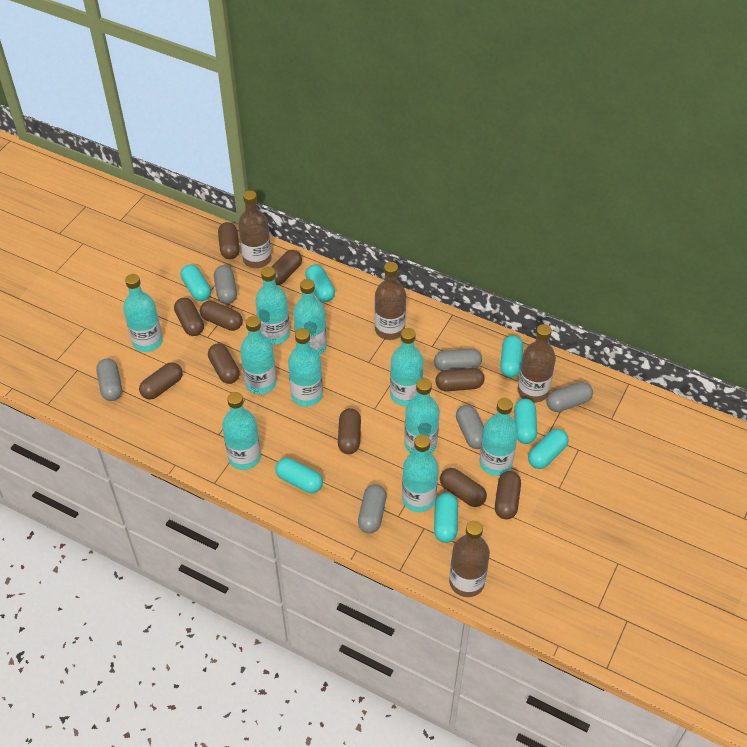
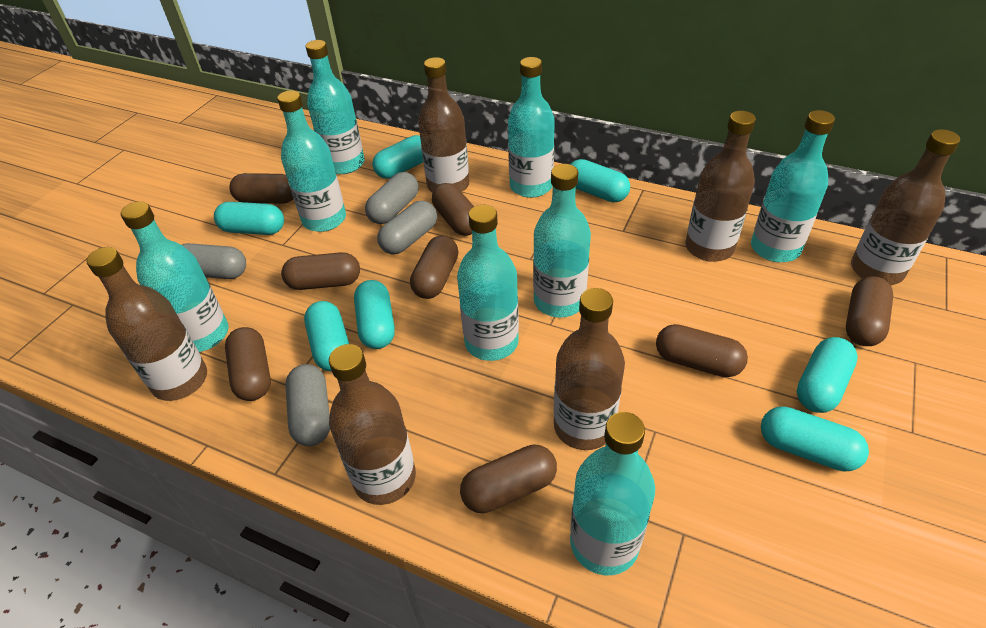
brown bottle: [238,191,272,268] [375,262,406,340] [449,521,490,597] [517,324,556,402] = 4 -> [86,247,207,401] [329,344,416,505] [418,57,469,193] [554,288,625,450] [685,111,756,262] [851,129,960,285] = 6
brown capsule: [139,362,183,400] [174,298,204,336] [200,301,243,331] [208,344,240,384] [218,222,240,259] [272,250,302,285] [338,408,361,454] [436,368,485,392] [440,468,487,507] [495,471,521,519] = 10 -> [225,327,271,401] [229,173,293,204] [281,252,360,290] [410,236,458,299] [432,183,474,236] [460,444,557,513] [656,324,748,377] [846,276,893,346] = 8
grey capsule: [96,358,122,401] [214,265,237,304] [358,484,386,534] [434,349,482,371] [456,405,484,449] [547,382,593,412] = 6 -> [182,243,246,279] [285,364,330,446] [365,172,419,224] [377,201,437,254] = 4
turquoise bottle: [123,274,163,352] [222,392,261,470] [240,316,277,394] [255,267,290,345] [288,328,323,407] [293,279,327,355] [390,328,424,406] [402,435,438,512] [404,378,439,453] [479,398,518,476] = 10 -> [121,201,229,352] [277,90,346,232] [305,40,364,174] [457,205,519,361] [508,57,555,198] [533,164,591,318] [570,412,655,575] [751,110,835,262] = 8

